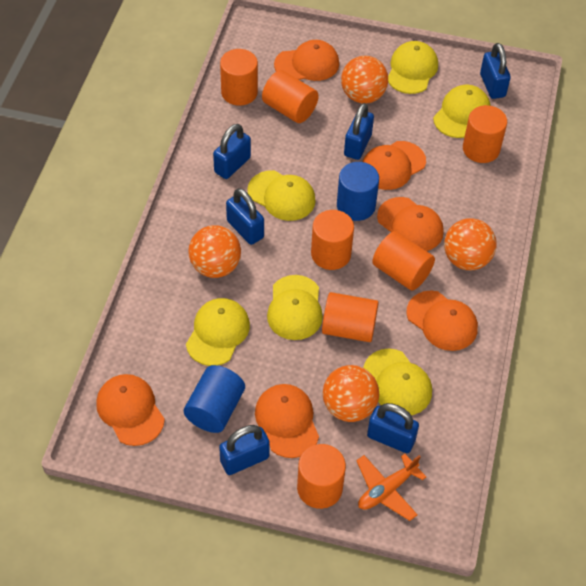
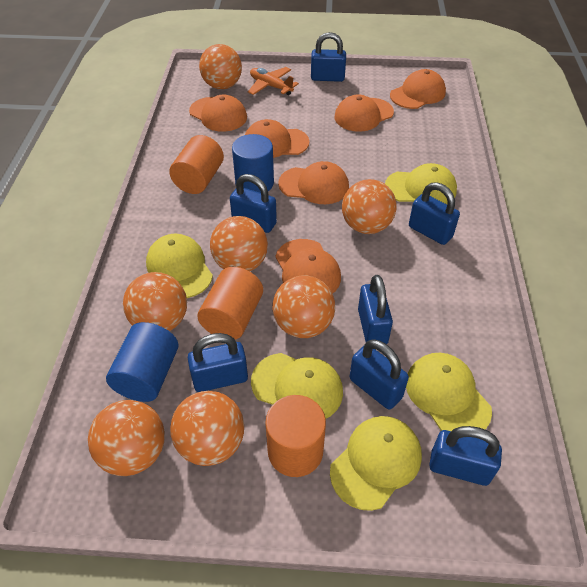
blue padlock: [213,124,251,179] [219,425,270,475] [226,188,264,245] [344,103,374,160] [367,403,419,453] [480,43,511,99] = 6 -> [188,333,248,392] [230,174,277,233] [311,32,346,82] [350,339,409,410] [358,275,393,344] [409,182,460,245] [430,426,502,486] = 7
orange ball: [188,225,241,278] [323,365,379,422] [341,56,388,104] [444,218,497,270] = 4 -> [88,400,165,476] [123,272,187,331] [170,391,244,466] [199,44,242,89] [210,216,268,271] [273,275,335,338] [342,179,397,234] = 7
orange cylinder: [220,49,258,106] [262,70,319,123] [297,444,346,509] [311,210,354,270] [322,292,379,342] [372,231,435,291] [463,105,507,163] = 7 -> [169,135,224,194] [197,267,263,339] [265,395,326,477] = 3
yellow cap: [186,298,250,366] [247,170,316,221] [267,275,323,340] [363,349,432,415] [388,41,438,94] [433,85,491,138] = 6 -> [146,233,213,298] [251,353,343,419] [330,416,422,511] [385,163,457,204] [406,353,492,431] = 5

